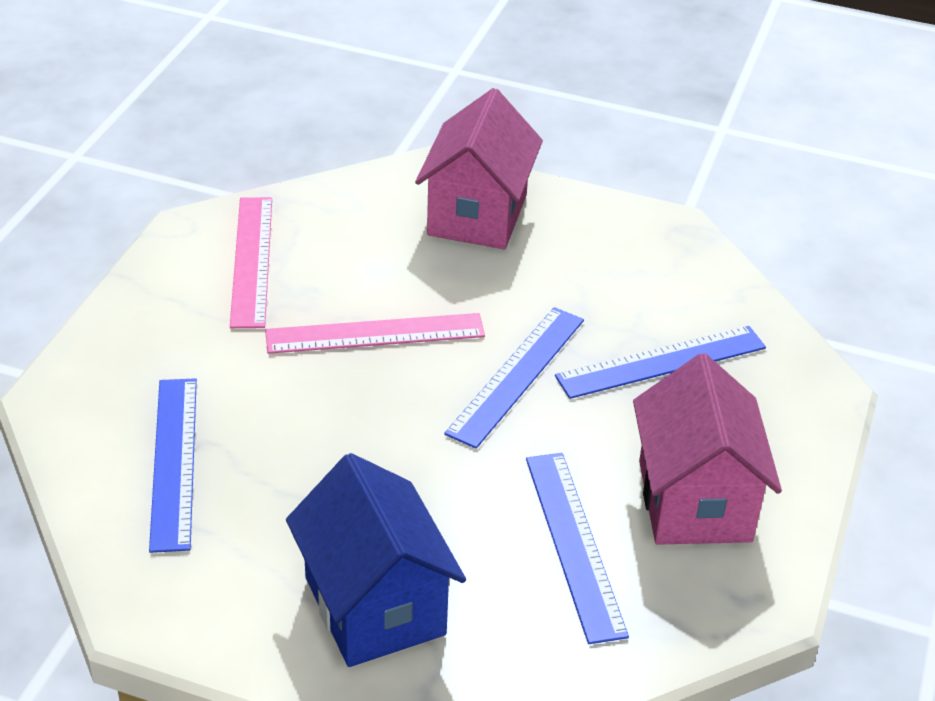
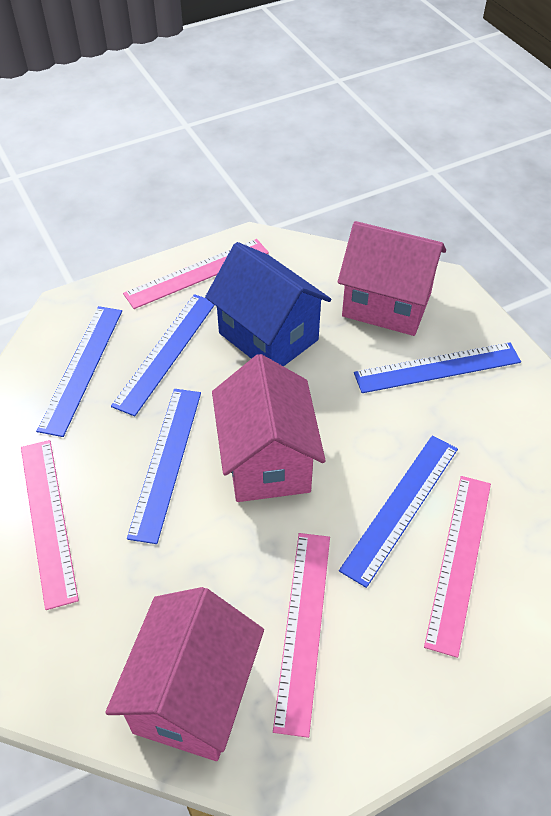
blue ruler: [149,378,197,553] [444,307,584,449] [526,453,629,644] [555,326,766,399] = 4 -> [36,306,122,437] [111,294,215,416] [127,389,201,544] [339,436,458,588] [354,342,521,393] = 5
pink house: [415,88,543,249] [633,353,782,545] = 2 -> [105,587,264,761] [212,354,326,502] [338,221,446,336] = 3
pink ruler: [230,197,272,328] [265,313,485,354] = 2 -> [21,440,79,610] [123,239,269,309] [273,533,330,738] [424,476,491,658] = 4

